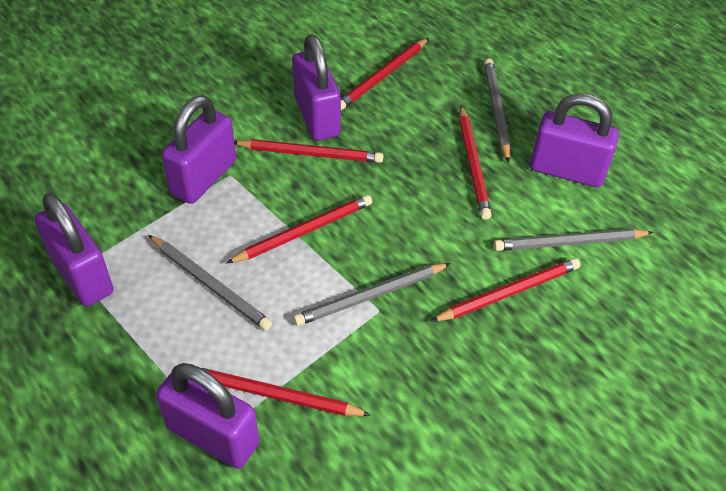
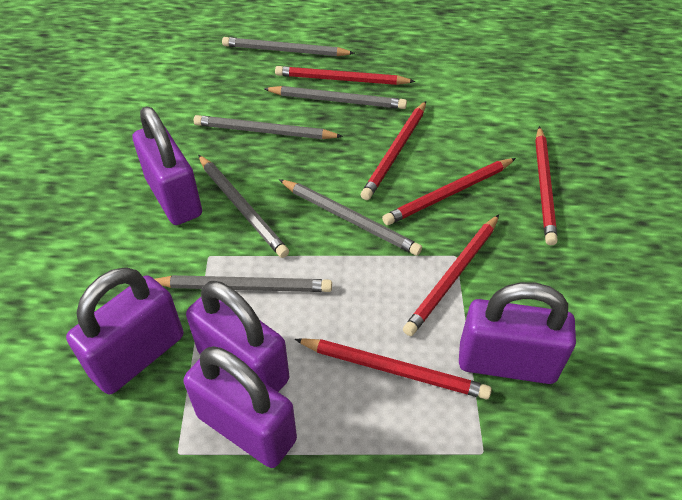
grey pencil: [148,235,272,331] [293,263,451,326] [484,58,511,163] [494,228,654,251] = 4 -> [155,275,332,292] [194,115,343,139] [198,155,289,258] [222,37,355,56] [264,86,407,109] [279,179,422,255] = 6

